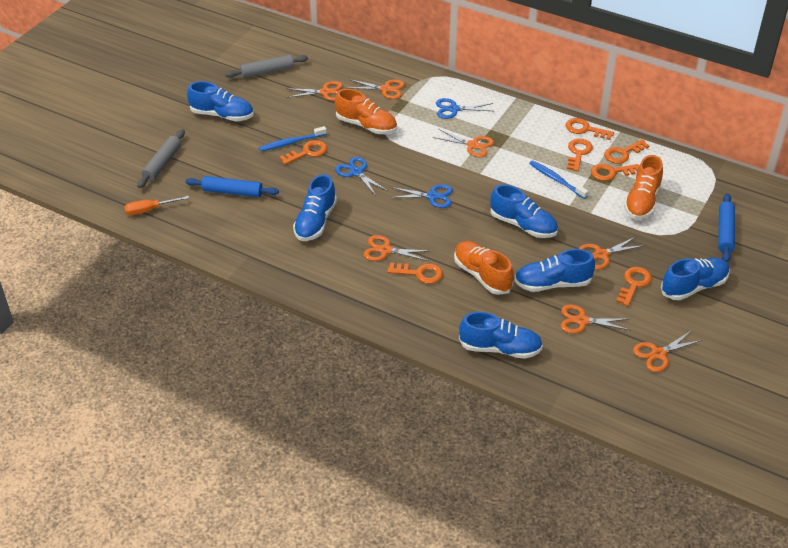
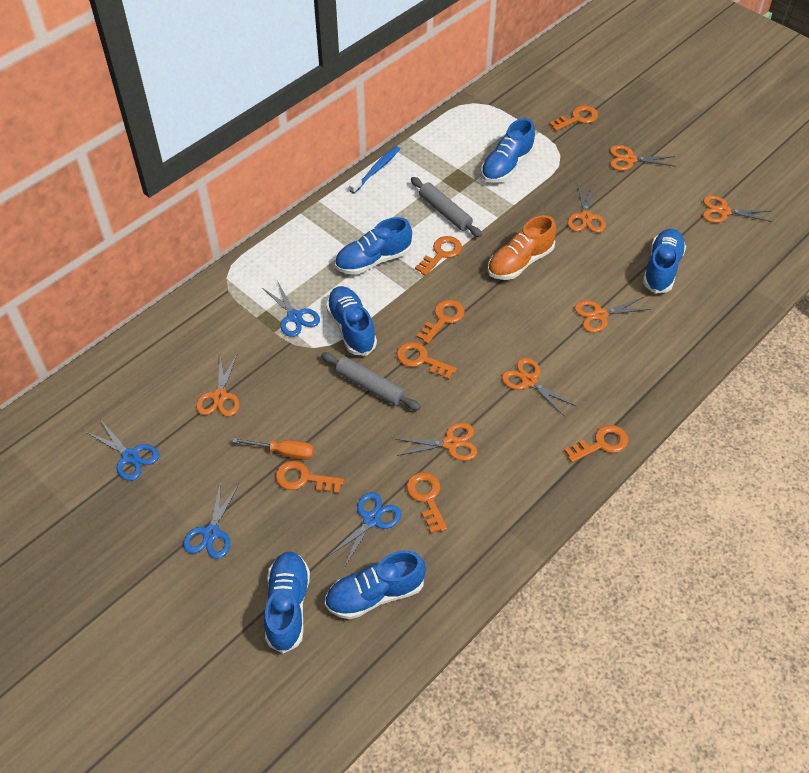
blue rolling pin: [185,176,279,197] [718,194,735,262] = 2 -> none = 0
blue scissors: [335,157,388,196] [389,184,453,208] [436,98,493,119] = 3 -> [86,421,159,481] [183,481,239,559] [263,281,320,337] [329,492,402,568] = 4
blue toothbrush: [259,126,327,152] [529,161,588,199] = 2 -> [350,146,400,194] = 1
orange shoe: [335,89,397,134] [454,241,514,295] [624,155,663,219] = 3 -> [488,215,556,280] = 1

